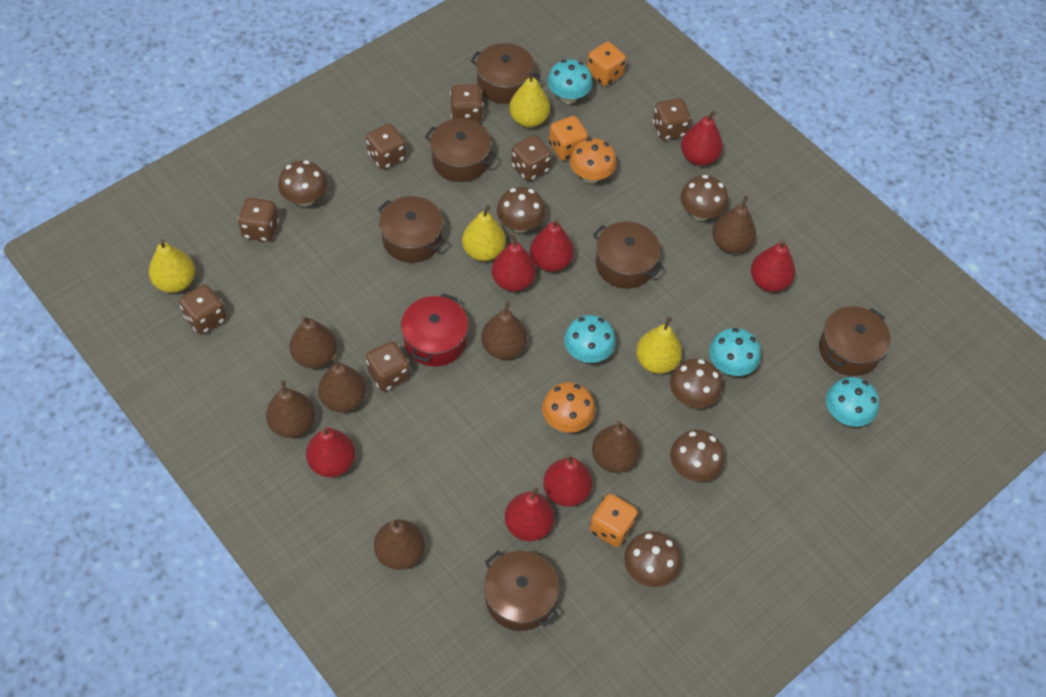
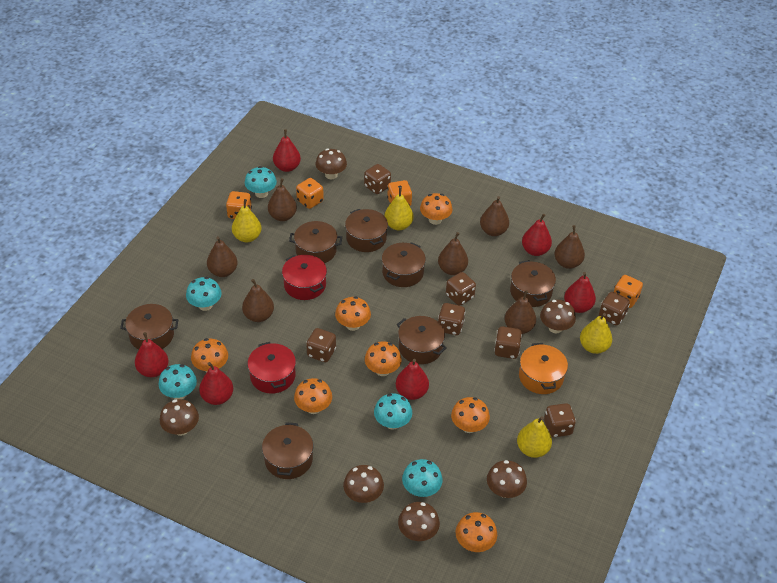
brown pot: [378,196,446,263] [425,118,497,182] [471,43,540,104] [484,551,559,631] [593,221,663,289] [819,306,891,376] = 6 -> [120,304,178,350] [262,422,313,479] [289,221,342,263] [345,209,388,252] [382,242,426,287] [397,316,447,364] [510,260,556,307] = 7
orange dice: [549,116,588,160] [587,42,626,86] [590,494,638,547] = 3 -> [226,191,252,219] [296,178,324,209] [387,180,412,206] [614,275,643,308] = 4
orange mushroom: [542,382,595,432] [570,138,617,183] = 2 -> [191,338,228,372] [294,378,332,414] [335,296,371,331] [365,341,402,376] [420,193,453,225] [451,397,490,433] [456,512,497,552] = 7
orange pot: none = 0 -> [519,343,568,394] = 1
red pear: [306,427,355,477] [492,234,536,292] [505,487,554,541] [530,219,574,272] [543,454,592,507] [681,110,723,166] [751,239,795,292] = 7 -> [135,332,168,377] [199,362,233,405] [273,129,301,172] [396,359,429,400] [522,214,552,256] [564,272,596,313] = 6
red pot: [401,293,468,367] = 1 -> [247,342,296,394] [282,255,327,300] = 2
turquoise mushroom: [547,59,593,104] [564,315,616,363] [709,328,761,376] [826,377,879,427] = 4 -> [158,364,197,399] [186,277,221,311] [245,166,277,198] [374,393,412,429] [402,459,443,497] = 5

